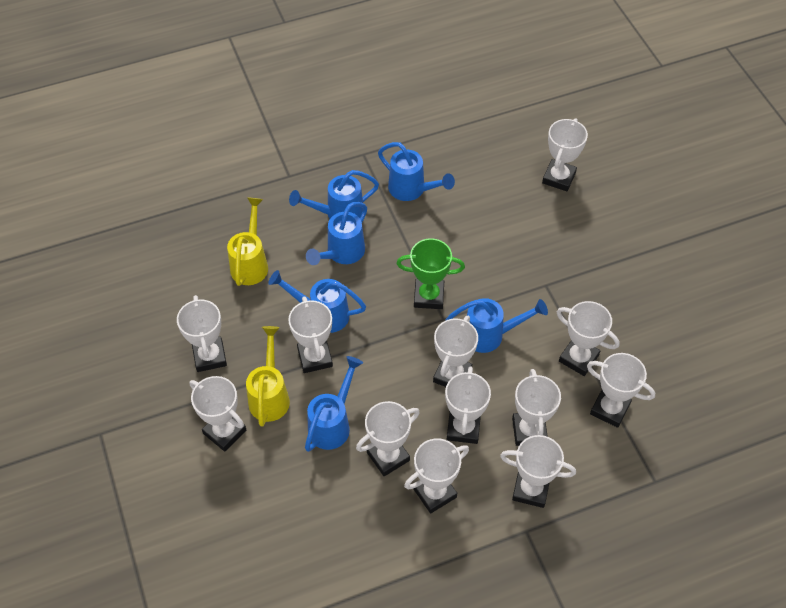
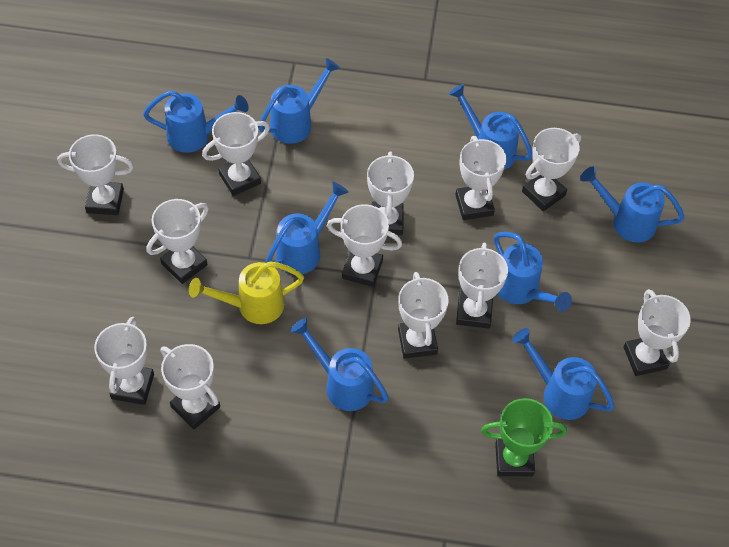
blue watering can: [268,270,366,333] [289,170,379,219] [305,356,363,452] [306,202,367,265] [378,142,455,201] [445,298,548,353] = 6 -> [143,90,249,153] [258,58,340,144] [266,182,348,274] [291,318,389,411] [449,84,533,170] [494,232,572,311] [512,328,615,420] [580,167,685,242] = 8
yellow watering can: [227,198,268,286] [246,326,290,427] = 2 -> [189,262,304,324] = 1

